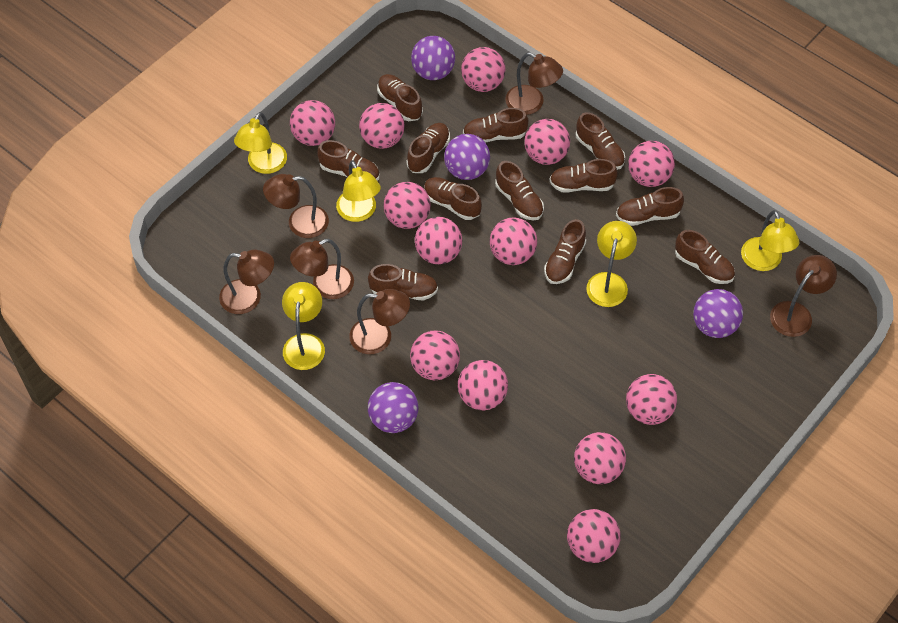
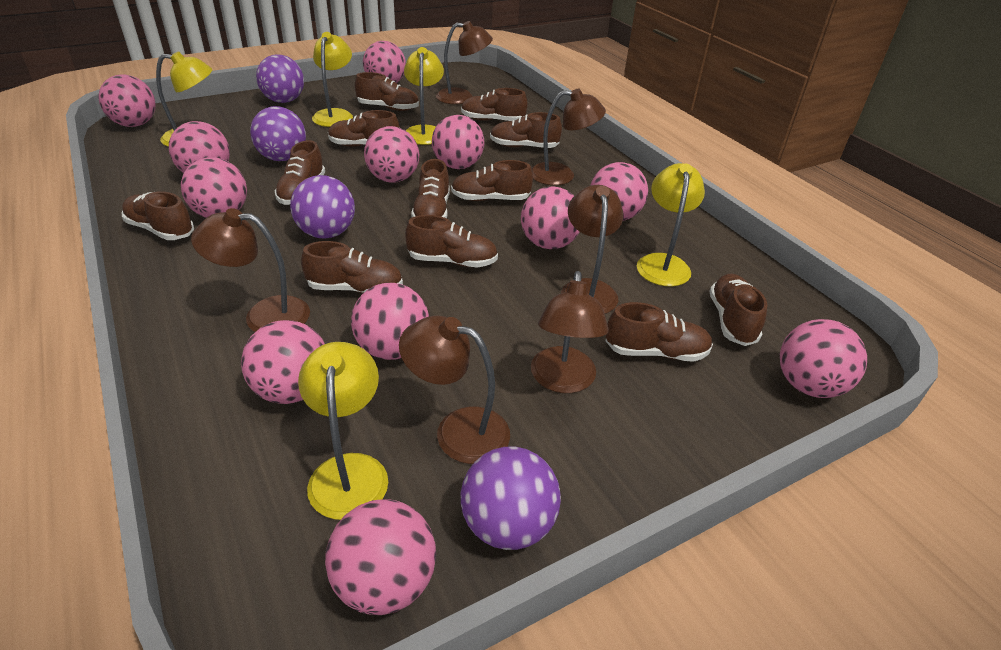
pink ball: [290,100,335,146] [359,103,405,149] [384,182,431,229] [410,331,460,380] [415,217,462,264] [458,360,508,410] [461,47,506,92] [490,218,537,265] [524,119,570,165] [567,509,620,563] [574,432,626,484] [626,374,677,425] [628,141,675,187] = 13 -> [98,75,155,127] [169,121,230,173] [181,157,247,218] [241,320,325,404] [325,499,436,615] [351,283,429,360] [363,41,406,83] [364,126,419,183] [432,115,484,169] [521,186,579,249] [590,162,648,221] [780,319,867,398] = 12

